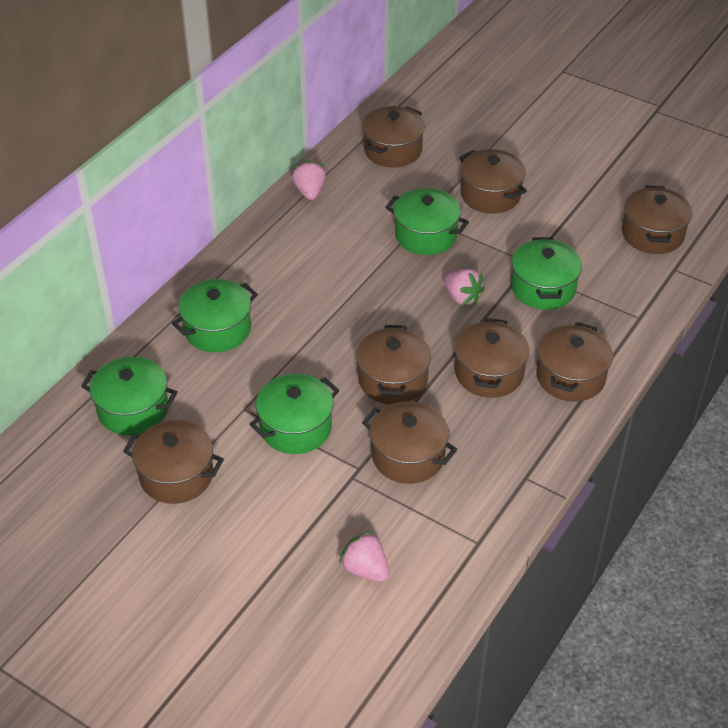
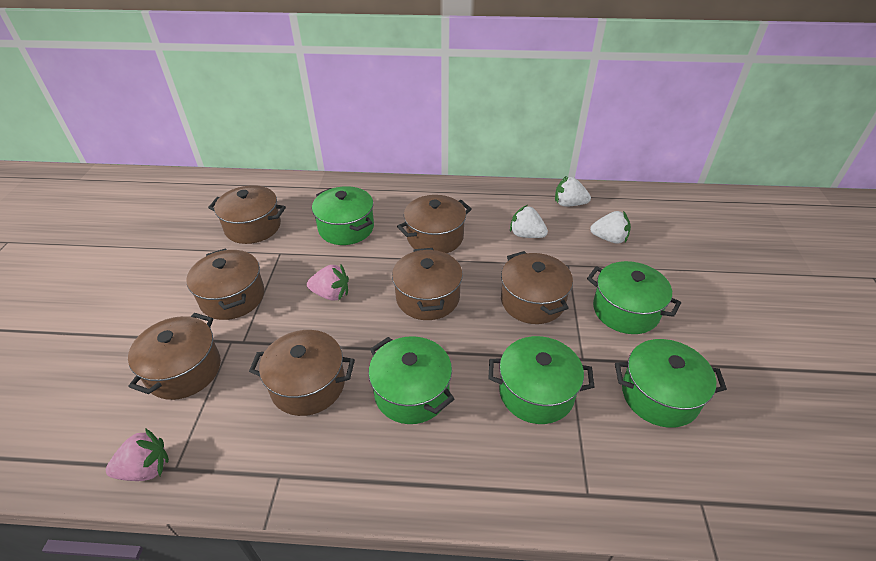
brown pot: [123,420,224,504] [356,325,431,405] [362,106,425,168] [362,401,457,484] [454,318,529,398] [459,149,527,213] [537,322,613,402] [622,186,692,254] = 8 -> [128,313,221,400] [186,248,265,320] [208,185,286,244] [249,330,355,416] [392,248,463,320] [397,195,472,254] [501,251,573,324] = 7
pink strawberry: [292,160,326,200] [339,531,389,582] [443,269,485,306] = 3 -> [106,428,169,481] [307,265,349,301] = 2
white strawberry: none = 0 -> [510,205,548,238] [555,176,591,207] [590,211,631,244] = 3

